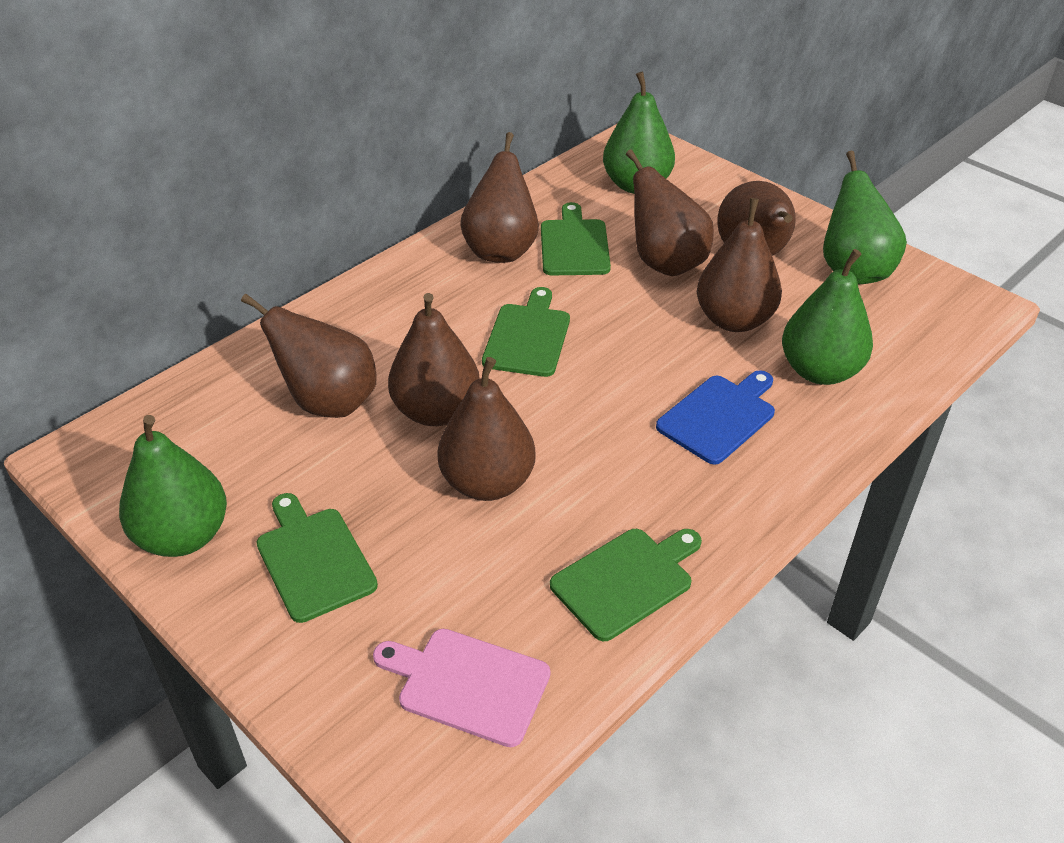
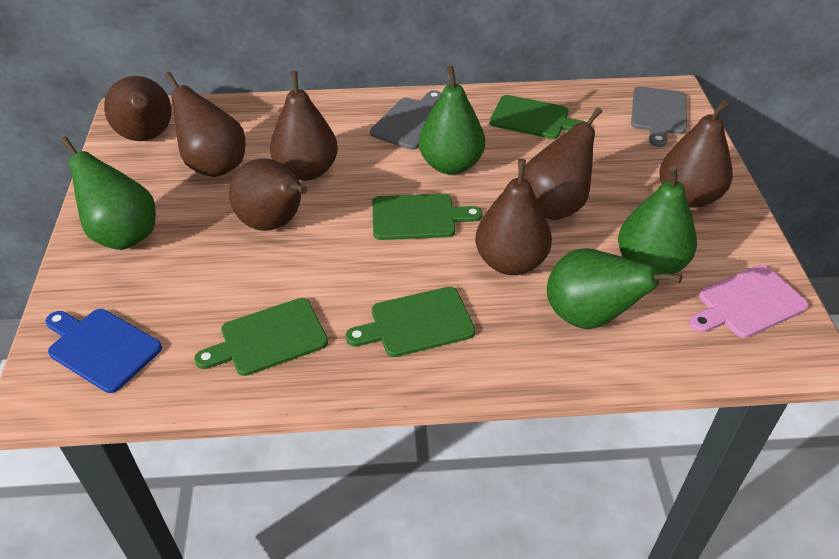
grey cutting board: none = 0 -> [370,90,442,150] [631,87,687,147] = 2

